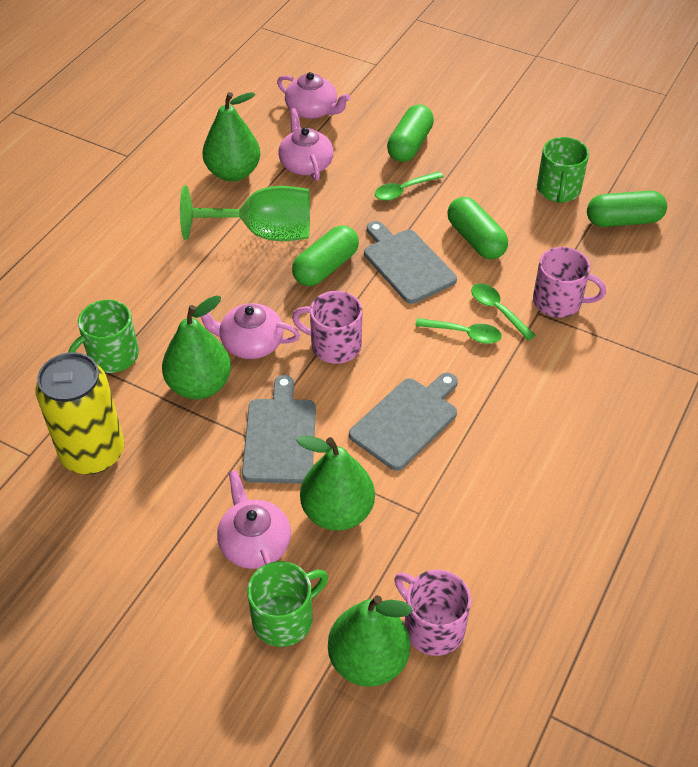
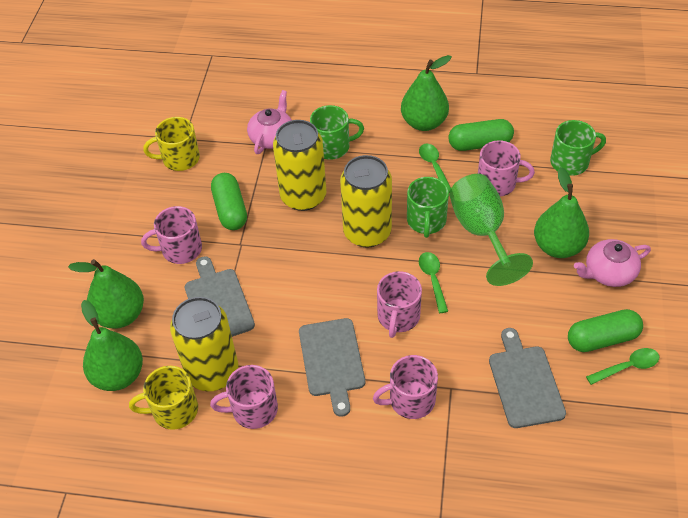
green capsule: [292,225,359,286] [387,104,434,162] [447,197,508,259] [587,190,667,227] = 4 -> [211,173,247,230] [449,119,514,151] [568,309,643,352] = 3
pink mug: [292,291,362,364] [394,570,471,656] [533,247,606,318] = 3 -> [141,206,202,264] [210,365,278,429] [373,355,438,419] [377,271,422,338] [478,140,535,196] = 5
pink teapot: [201,303,300,359] [217,470,291,569] [277,72,351,119] [278,108,334,181] = 4 -> [247,90,292,154] [574,239,651,287] = 2
yellow can: [35,352,124,474] = 1 -> [170,297,238,391] [273,120,326,211] [340,155,392,248] = 3
yellow mug: none = 0 -> [129,366,198,430] [143,117,200,171] = 2

